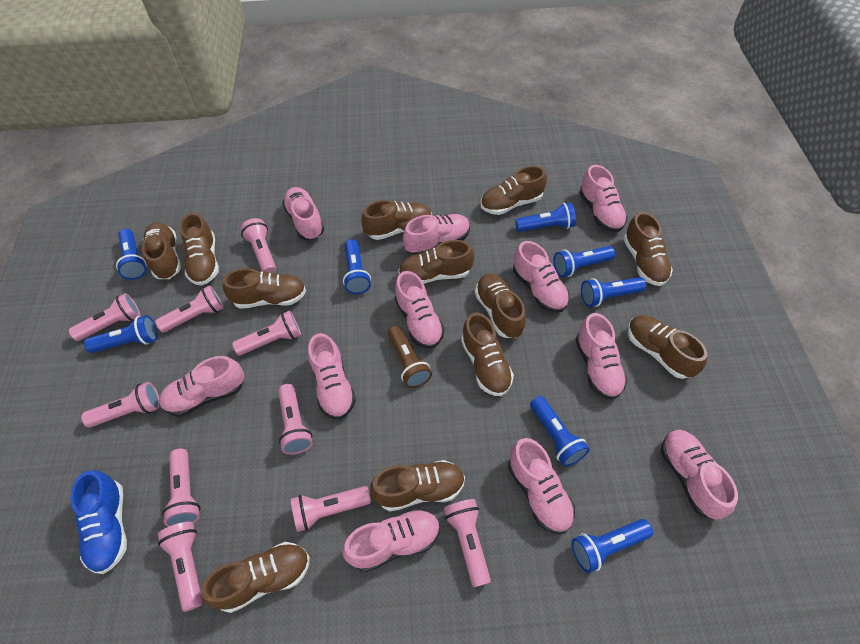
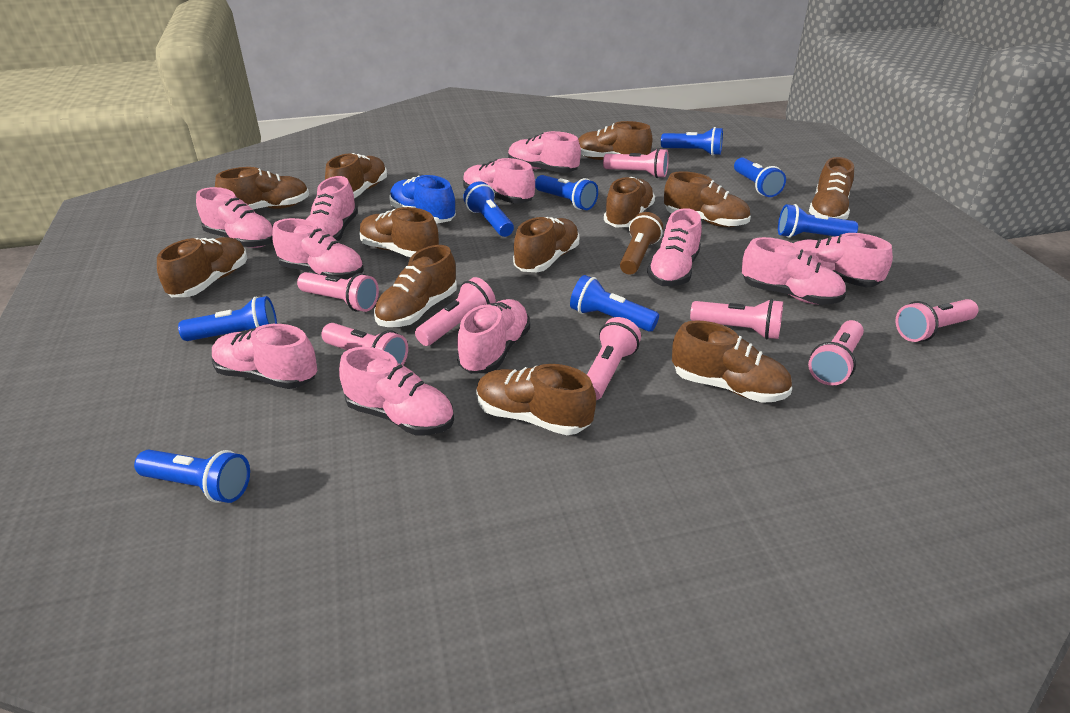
pink flashlight: [69,293,140,341] [81,382,160,427] [155,285,224,332] [158,521,203,612] [162,449,200,527] [232,310,301,356] [240,218,276,273] [278,384,313,455] [291,486,371,532] [444,499,491,587] = 10 -> [297,272,379,312] [322,323,408,365] [415,277,496,346] [587,317,641,400] [603,148,669,178] [690,299,783,339] [808,320,864,386] [895,299,979,342] = 8

